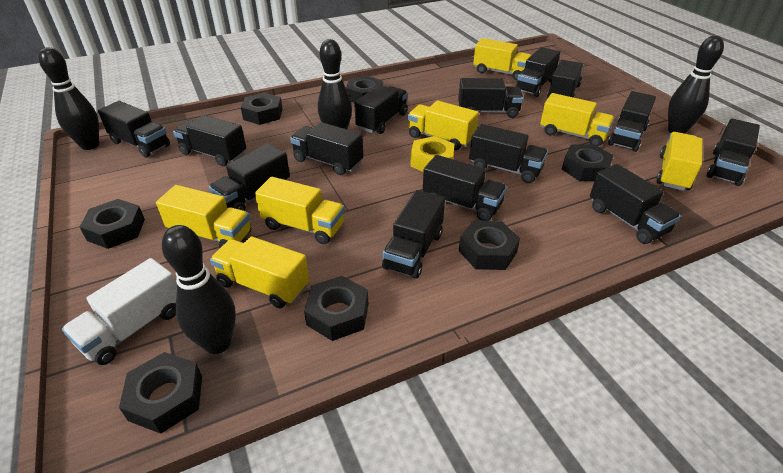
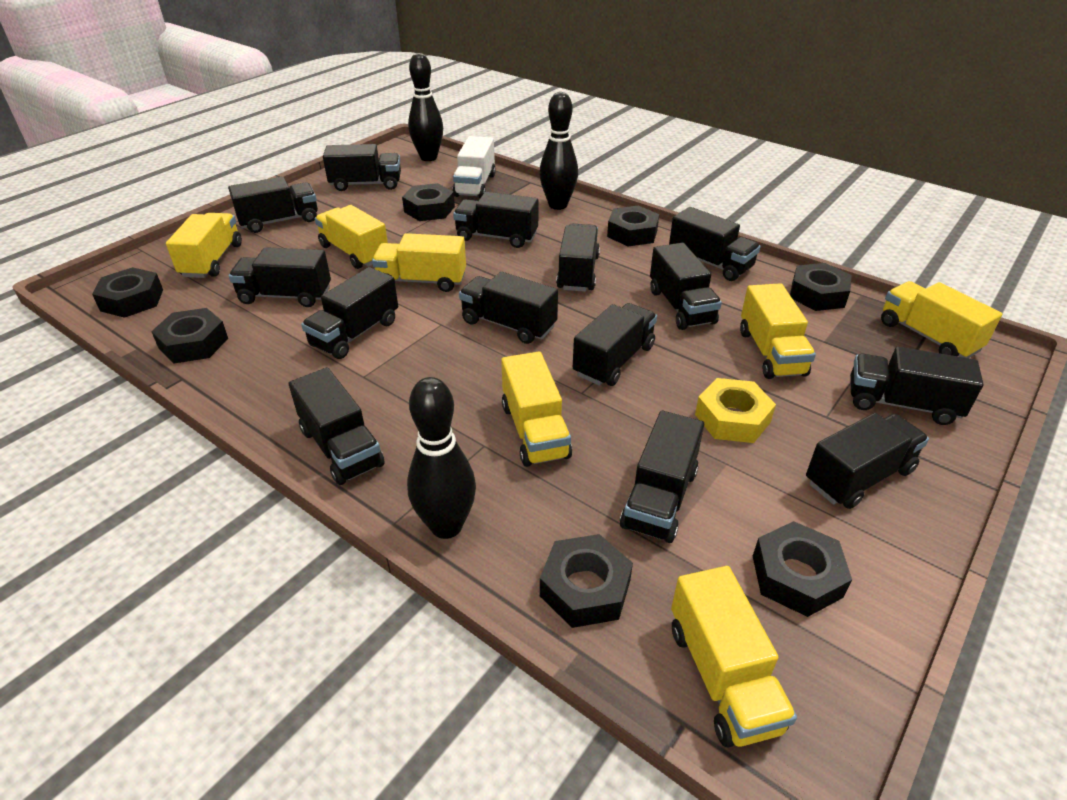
black bowling pin: [39,47,99,150] [162,225,236,354] [318,39,352,129] [668,36,724,134] = 4 -> [407,377,476,539] [408,53,443,161] [539,92,578,210] = 3

